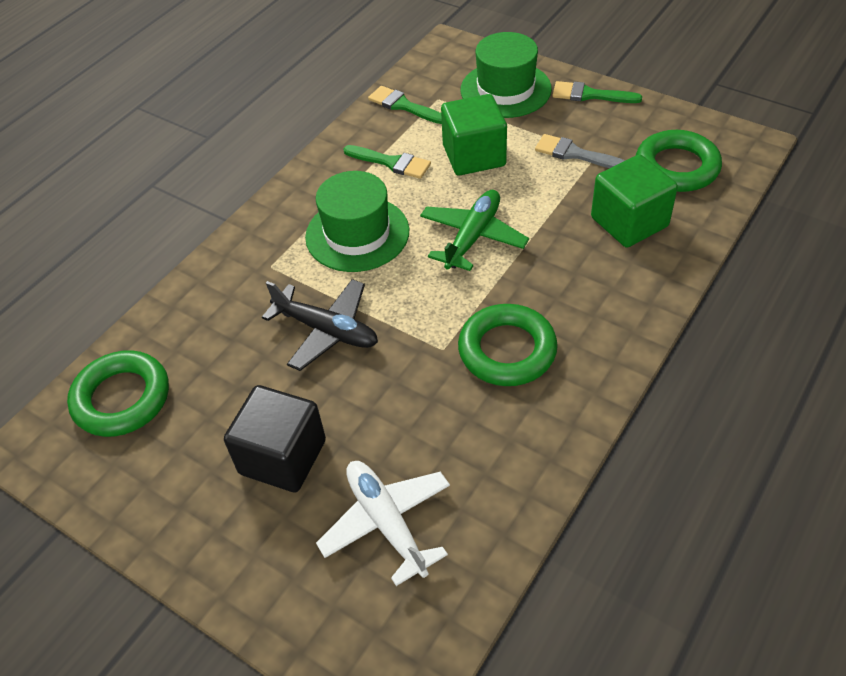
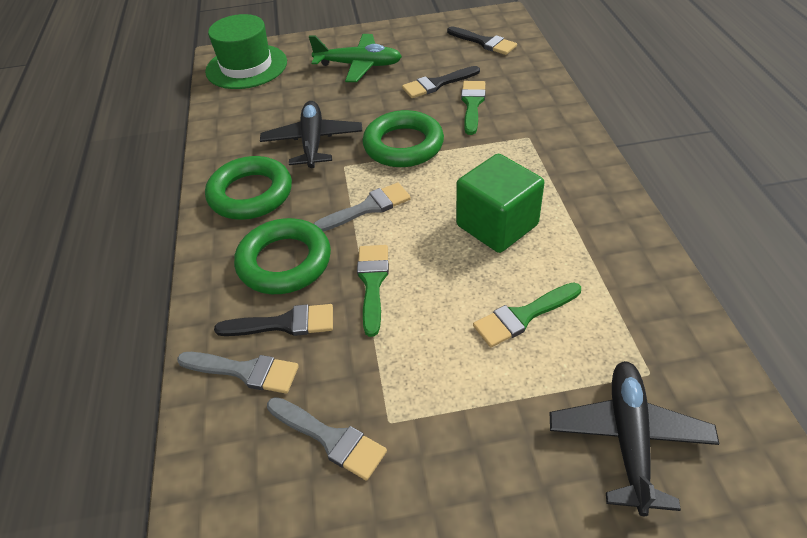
black brush: none = 0 -> [214,304,333,336] [402,66,480,98] [447,26,517,55] = 3
black cube: [224,385,326,493] = 1 -> none = 0
black plane: [262,279,378,371] = 1 -> [260,101,362,168] [550,361,720,516] = 2
green cube: [441,94,507,175] [591,154,678,247] = 2 -> [456,154,544,253] = 1
green hat: [305,171,409,272] [461,32,552,118] = 2 -> [205,14,287,89] = 1
grey brush: [535,134,625,168] = 1 -> [177,352,299,393] [267,397,387,481] [314,182,411,231] = 3
white plane: [316,461,450,586] = 1 -> none = 0

